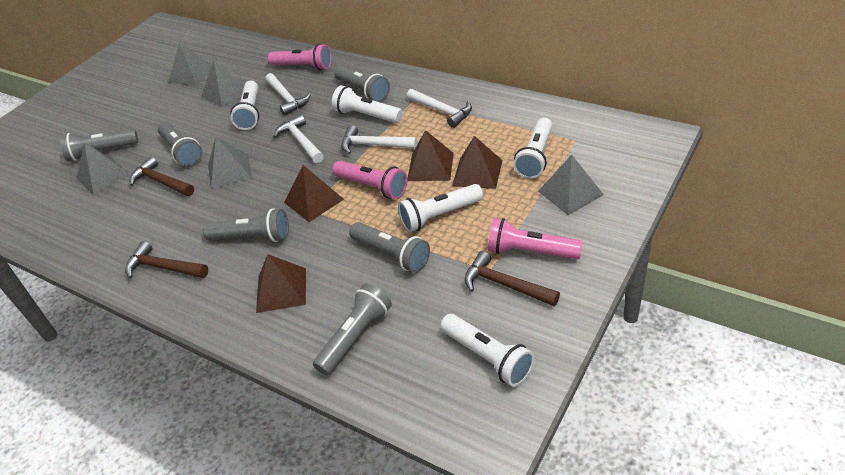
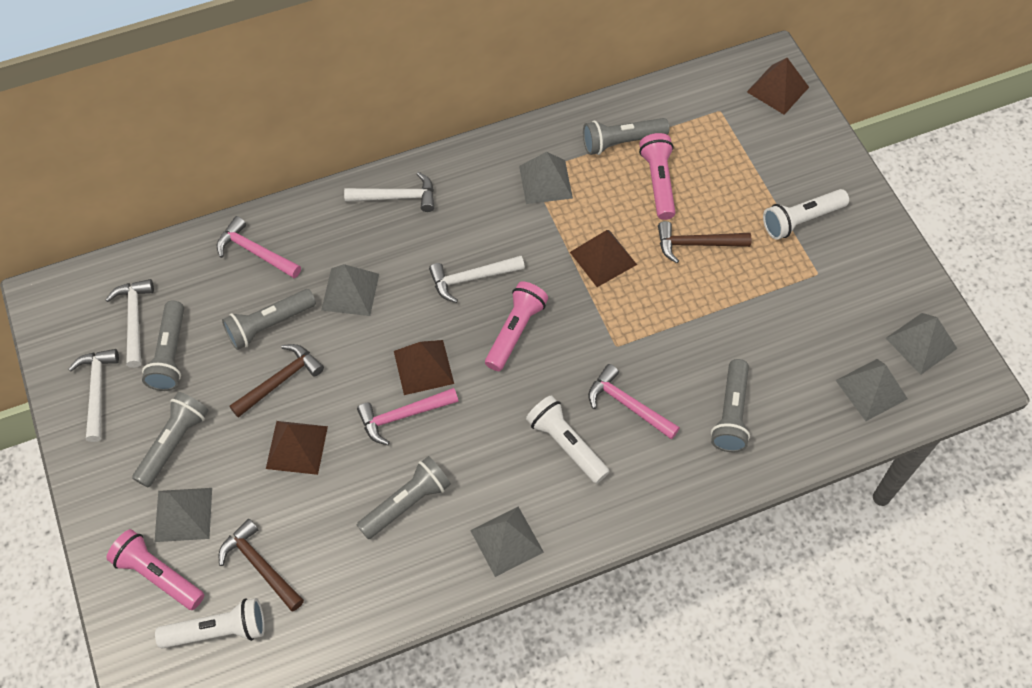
grey pyramid: [77,143,130,195] [169,42,212,86] [201,60,244,108] [208,137,252,189] [538,155,604,215] = 5 -> [155,488,212,542] [321,264,379,316] [470,507,544,577] [519,152,573,204] [836,359,908,421] [886,313,957,375] = 6
pink hammer: none = 0 -> [217,216,301,278] [357,388,458,445] [588,364,680,440] = 3
white flashlight: [230,81,259,130] [332,85,403,123] [398,184,483,232] [440,314,535,387] [513,118,552,179] = 5 -> [155,598,265,649] [526,395,610,484] [763,189,849,240] = 3

